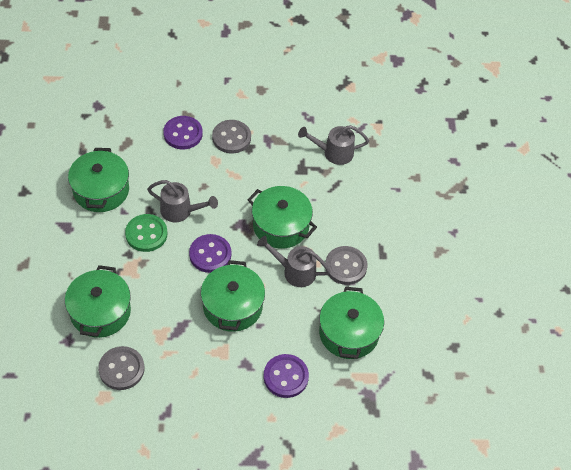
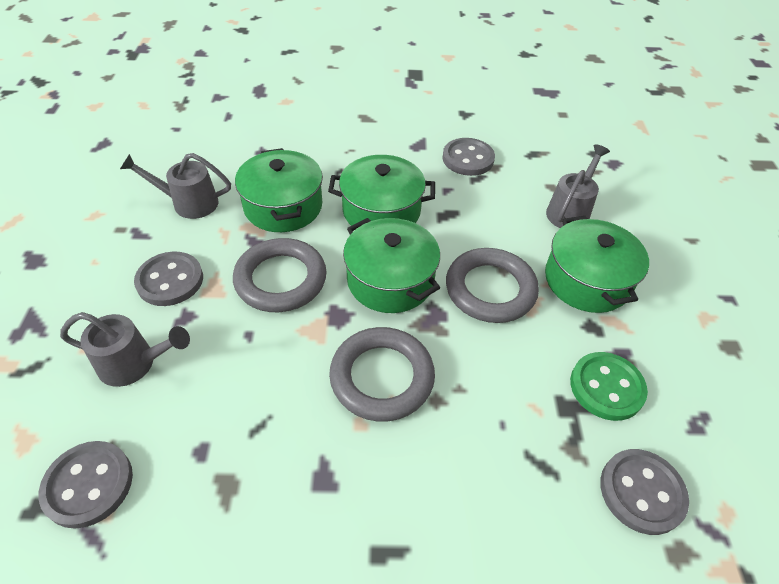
green pot: [65,265,131,338] [68,148,129,212] [201,260,265,332] [247,186,317,249] [319,286,384,359] = 5 -> [235,148,323,232] [328,155,435,226] [343,218,440,313] [545,216,649,313] = 4
grey button: [98,346,145,390] [212,120,251,153] [325,246,368,285] = 3 -> [38,441,133,529] [134,252,203,306] [443,138,495,176] [600,449,689,535] = 4
grey ring: none = 0 -> [233,238,327,312] [329,327,435,422] [446,248,539,323] = 3
purple button: [163,116,203,149] [189,234,231,273] [264,354,309,398] = 3 -> none = 0

